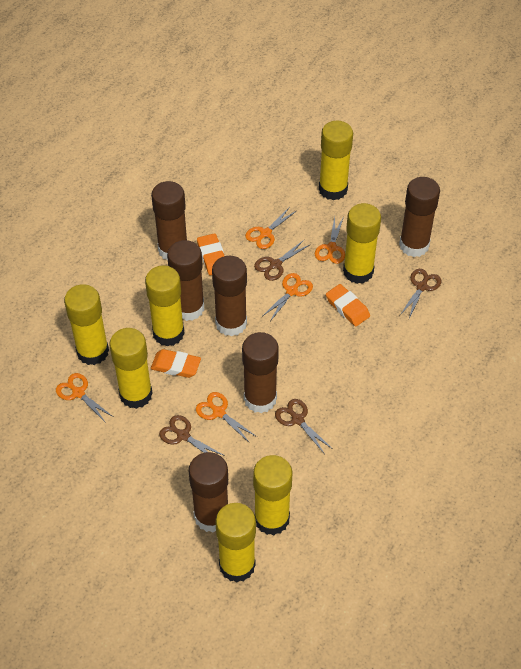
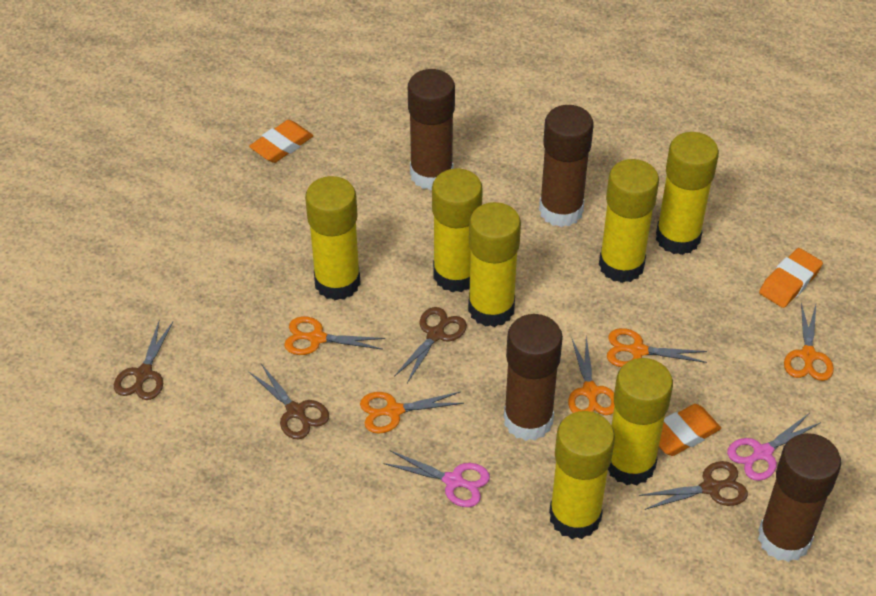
brown glue stick: [151,181,187,261] [167,240,204,321] [189,452,228,532] [212,256,247,337] [242,332,279,413] [399,177,440,257] = 6 -> [408,69,455,190] [504,314,563,441] [539,105,593,227] [758,433,841,562] = 4
pink scissors: none = 0 -> [383,451,490,507] [727,414,821,481] = 2

